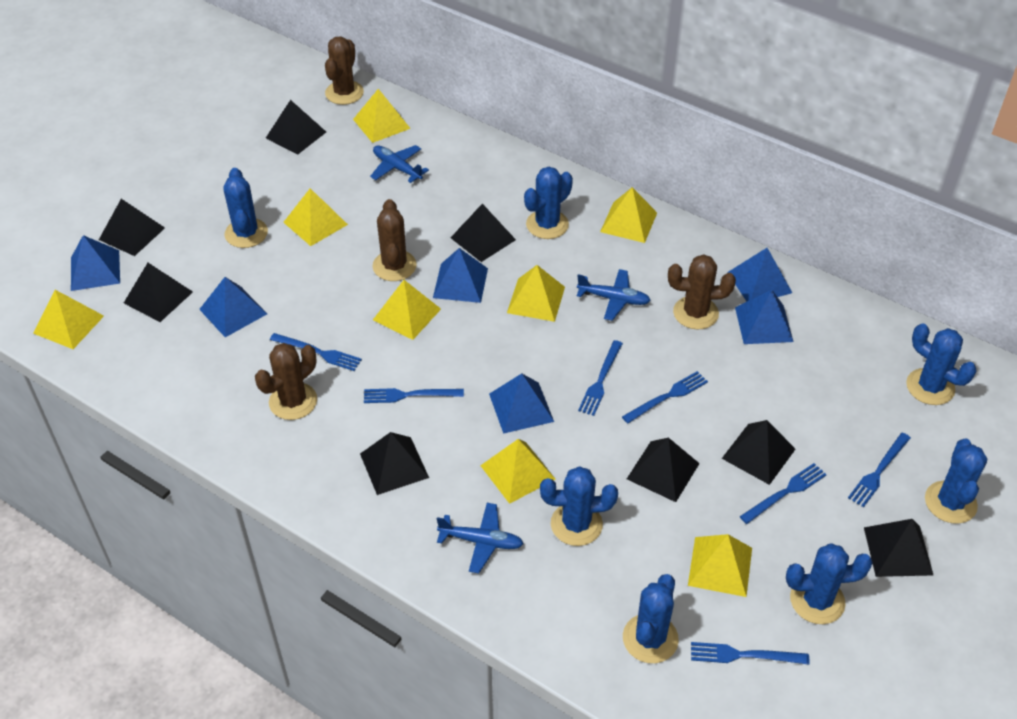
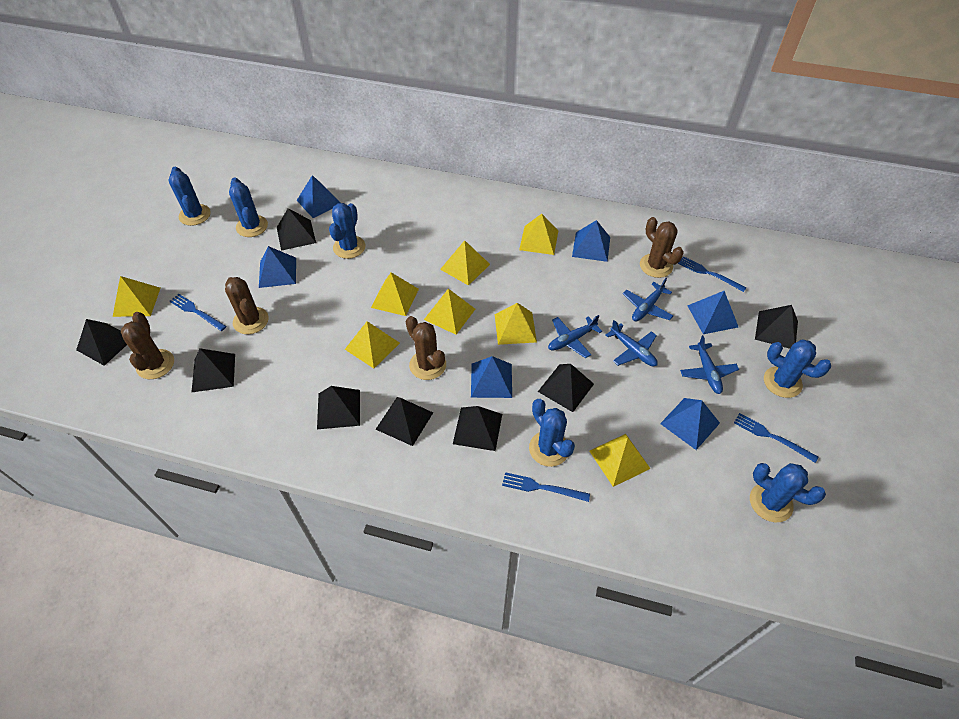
blue cactus: [223,168,268,248] [524,167,573,239] [540,466,618,546] [623,574,679,663] [786,543,873,624] [906,323,976,405] [925,438,987,524] = 7 -> [168,167,211,226] [229,177,268,237] [329,203,365,259] [529,399,575,467] [750,463,826,522] [764,340,831,398] = 6
blue fork: [270,333,362,371] [364,388,464,403] [578,340,623,416] [622,371,708,424] [691,642,809,665] [740,463,827,524] [848,433,911,507] = 7 -> [170,294,227,331] [502,472,590,502] [678,256,746,292] [734,413,818,463] = 4
blue plane: [370,145,429,183] [437,503,524,573] [577,269,651,321] = 3 -> [548,315,602,358] [606,320,658,366] [623,278,673,321] [680,335,739,394] = 4

